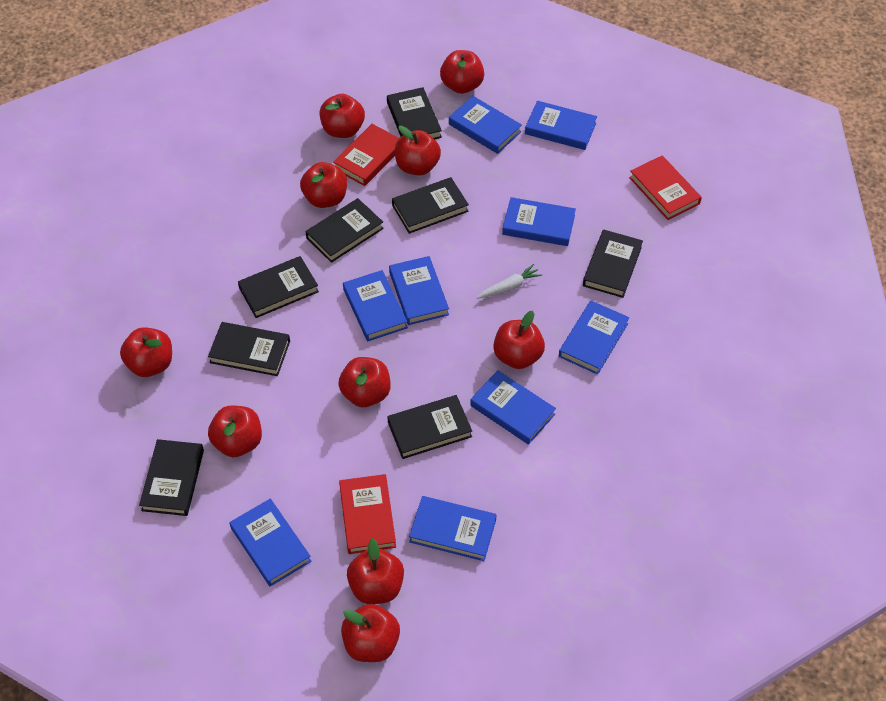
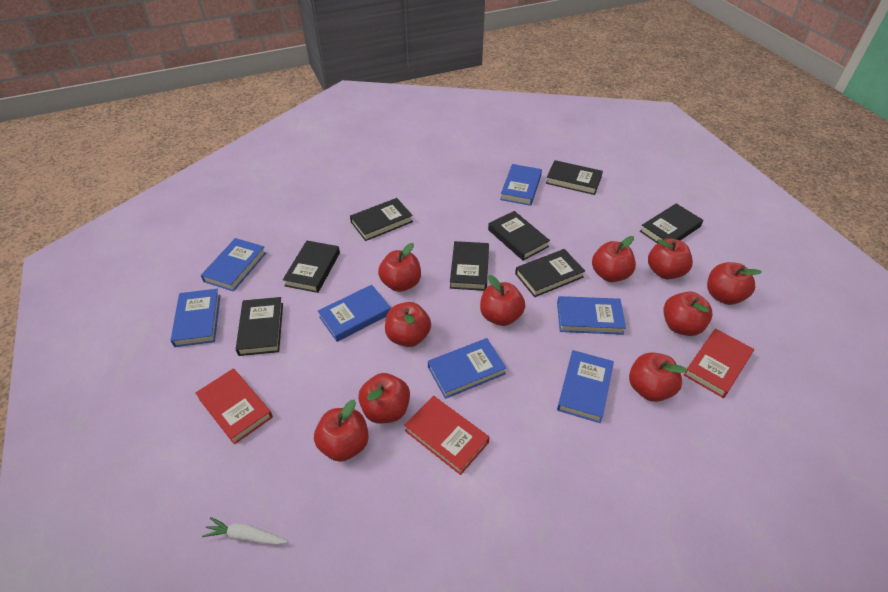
blue book: [230,498,311,586] [343,270,408,341] [389,256,449,325] [409,496,497,561] [449,96,522,154] [470,370,556,445] [502,197,576,246] [525,101,597,150] [559,301,629,375] = 9 -> [170,289,220,347] [201,238,266,291] [318,285,391,342] [428,338,506,399] [500,164,542,206] [557,296,626,335] [557,350,614,423] = 7

